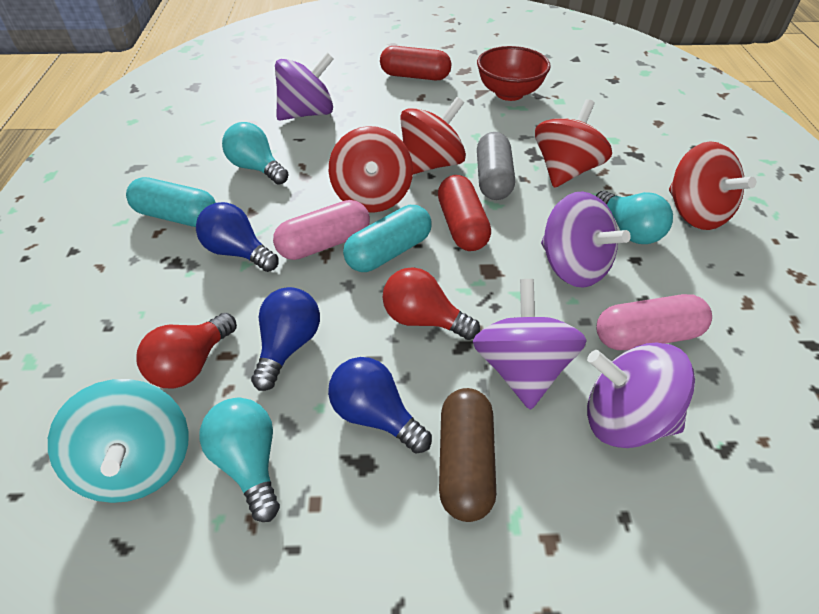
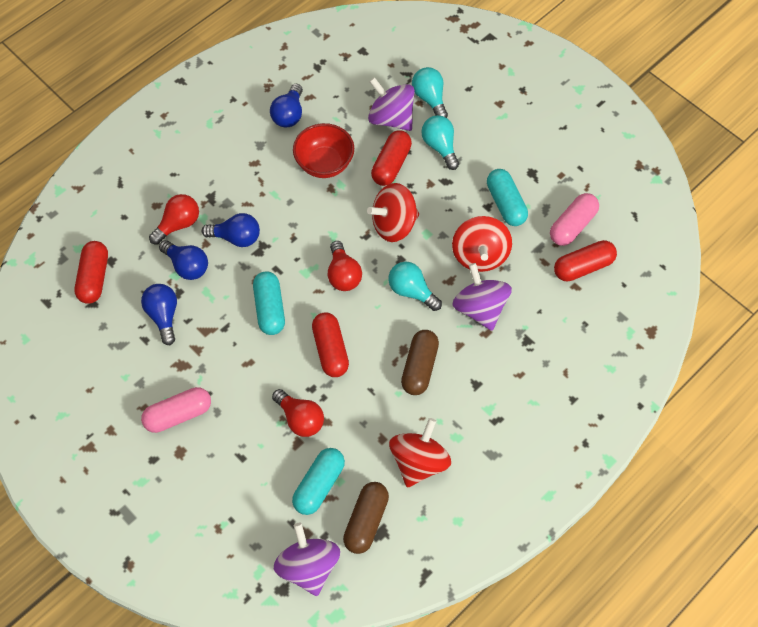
blue light bulb: [196,202,279,272] [251,287,320,391] [328,357,432,454] = 3 -> [141,284,177,345] [159,240,208,280] [202,213,260,247] [270,84,303,128] = 4
brown capsule: [439,388,496,522] = 1 -> [343,482,389,554] [401,330,439,395] = 2
grey capsule: [477,132,515,200] = 1 -> none = 0
purple spinning top: [275,53,334,121] [473,279,587,410] [541,191,631,288] [587,342,695,448] = 4 -> [274,523,340,596] [368,77,415,131] [453,263,512,331] = 3
red capsule: [380,46,451,80] [438,175,491,251] = 2 -> [74,241,108,304] [312,312,349,377] [371,130,412,186] [554,240,617,281] = 4
red light bulb: [136,313,237,388] [382,267,480,340] = 2 -> [149,194,199,245] [272,389,324,437] [328,241,362,291] = 3
red spinning top: [329,126,413,213] [400,97,466,174] [535,99,612,188] [669,141,756,230] = 4 -> [367,183,419,242] [389,418,451,488] [452,216,512,272] = 3
turquoise capsule: [126,177,216,227] [343,205,432,272] = 2 -> [253,271,285,335] [292,448,345,515] [487,169,528,226] = 3
turquoise spinning top: [48,379,189,503] = 1 -> none = 0

